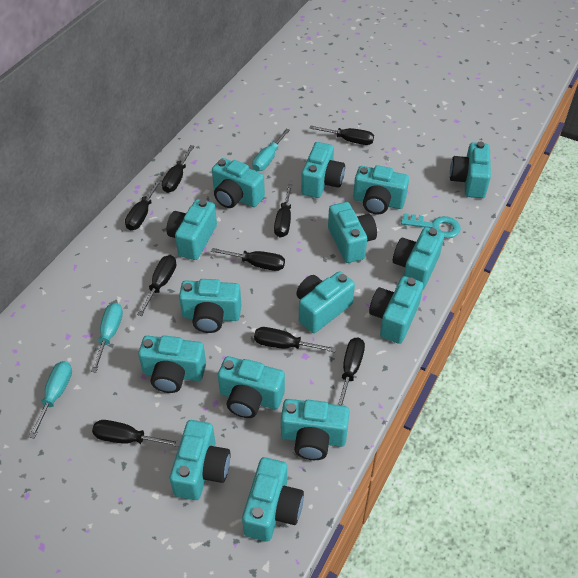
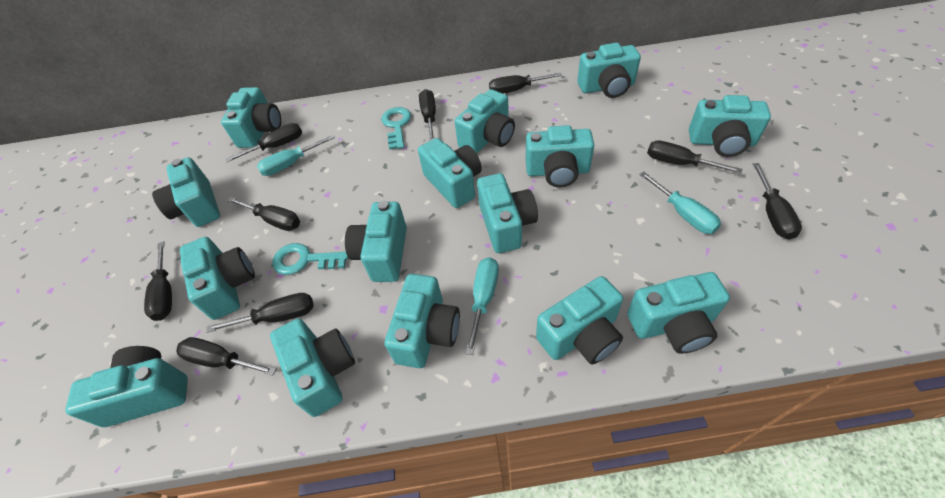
turquoise key: [401,213,461,238] = 1 -> [272,243,348,275] [381,107,411,150] = 2

